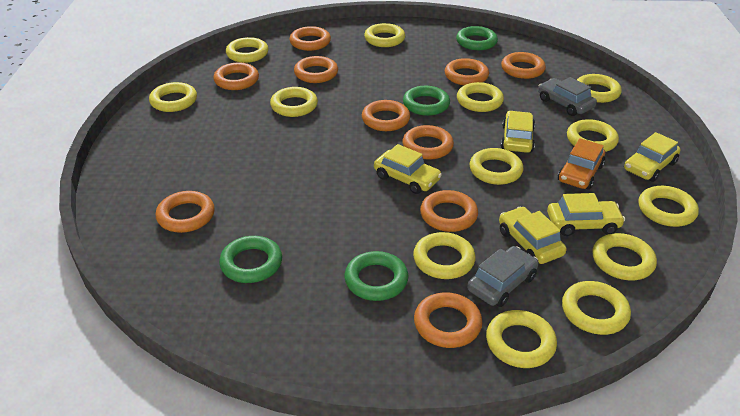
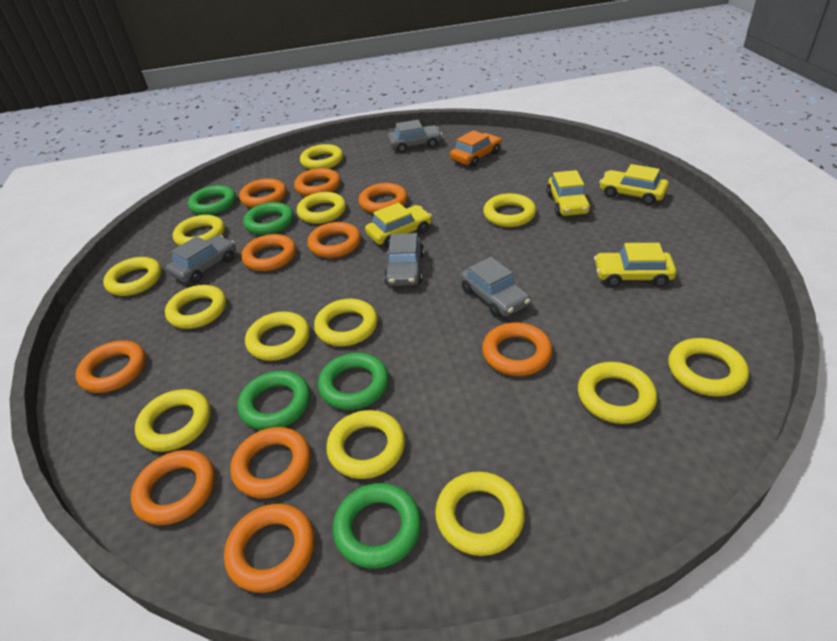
green ring: [219,236,282,283] [344,251,408,301] [403,86,450,116] [456,26,498,50] = 4 -> [188,185,236,215] [238,371,310,430] [243,202,294,235] [318,353,389,410] [333,483,421,569] = 5
grey car: [467,246,539,307] [538,77,597,116] = 2 -> [166,235,236,283] [384,233,424,286] [388,120,442,153] [460,257,530,318] = 4
yellow car: [374,144,442,194] [499,207,567,264] [501,111,535,153] [547,193,625,236] [624,132,681,182] = 5 -> [365,203,432,247] [547,170,591,216] [594,243,677,287] [599,164,669,205] = 4

